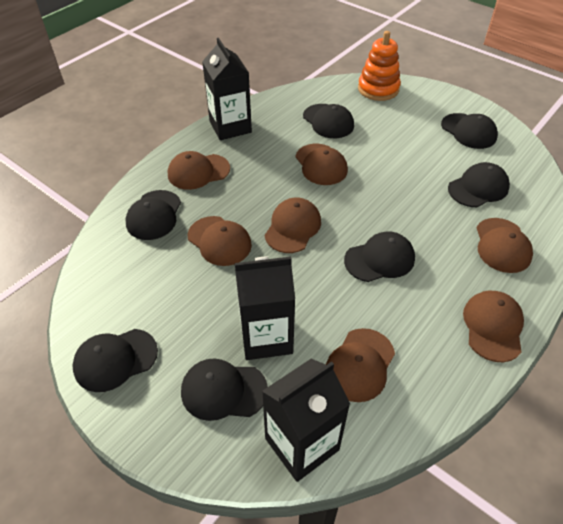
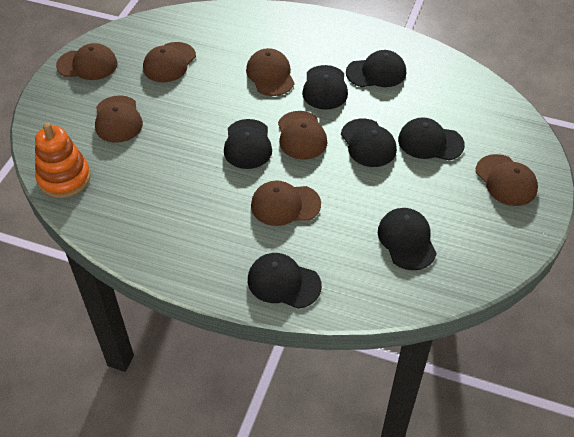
black carton: [202,38,252,140] [235,256,295,360] [262,359,350,482] = 3 -> none = 0

